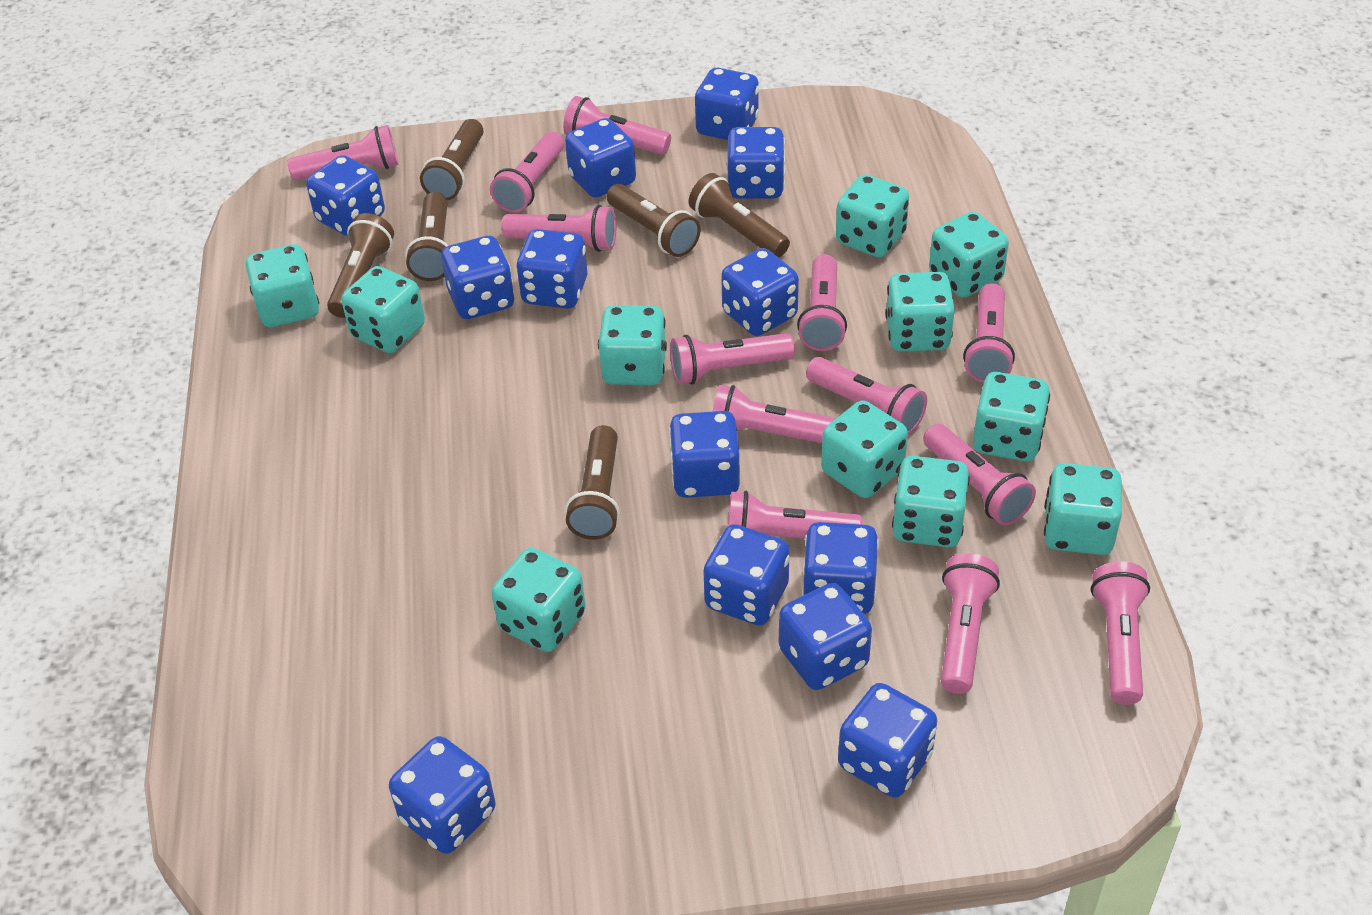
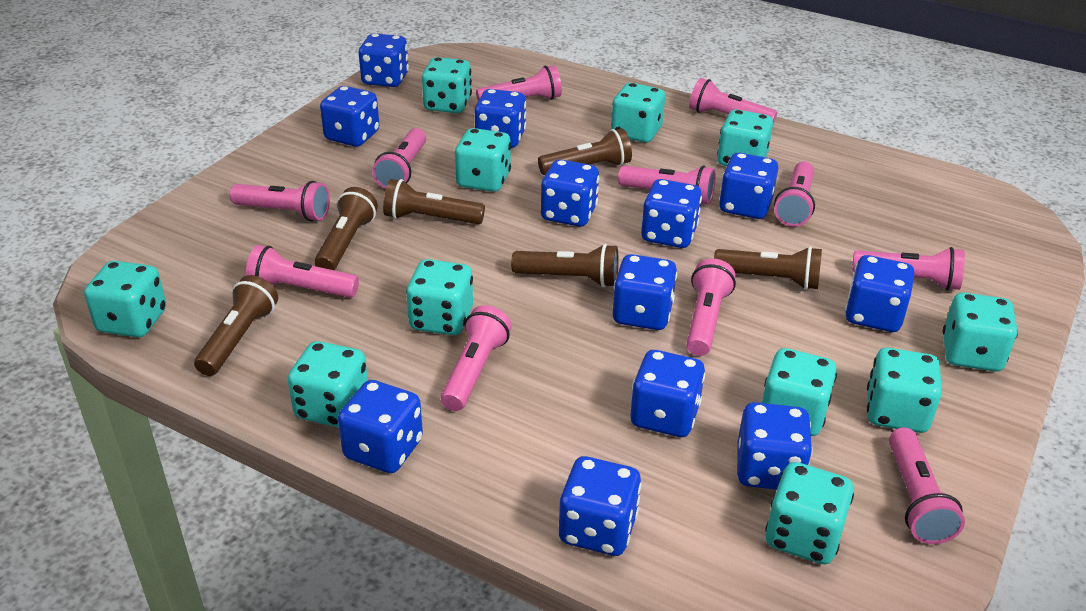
blue dice: [306,155,385,236] [389,736,496,854] [441,236,514,319] [516,229,587,309] [565,118,636,198] [669,411,740,498] [695,68,759,140] [703,524,790,625] [721,248,799,336] [727,127,785,198] [779,583,872,690] [802,522,879,614] [838,683,937,798] = 13 -> [320,86,379,147] [338,380,423,473] [359,33,409,87] [475,89,526,148] [541,159,599,227] [559,456,641,556] [613,254,677,330] [630,350,705,437] [641,179,702,248] [719,153,778,219] [737,402,813,490] [845,255,914,332] = 12
pink flashlight: [287,125,399,181] [490,132,564,213] [501,205,616,252] [563,96,671,155] [670,333,795,385] [712,385,836,443] [728,491,863,539] [797,254,847,351] [806,357,927,435] [923,424,1036,525] [941,553,1000,694] [963,283,1015,383] [1091,562,1150,705] = 13 -> [230,181,330,221] [246,245,359,298] [372,128,426,189] [441,305,512,411] [476,65,562,101] [618,165,715,204] [686,259,736,356] [689,78,777,124] [774,161,815,227] [852,247,965,290] [889,427,965,544] = 11

